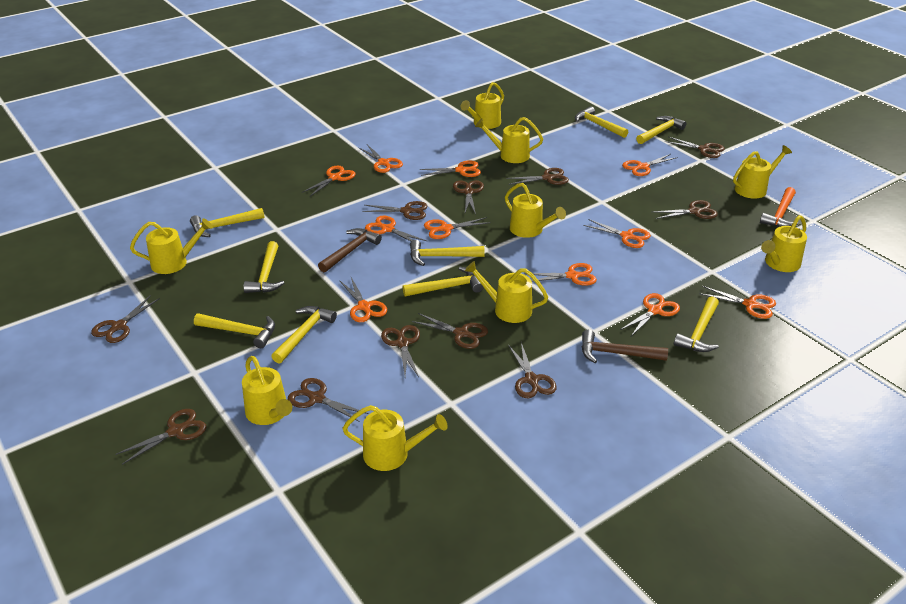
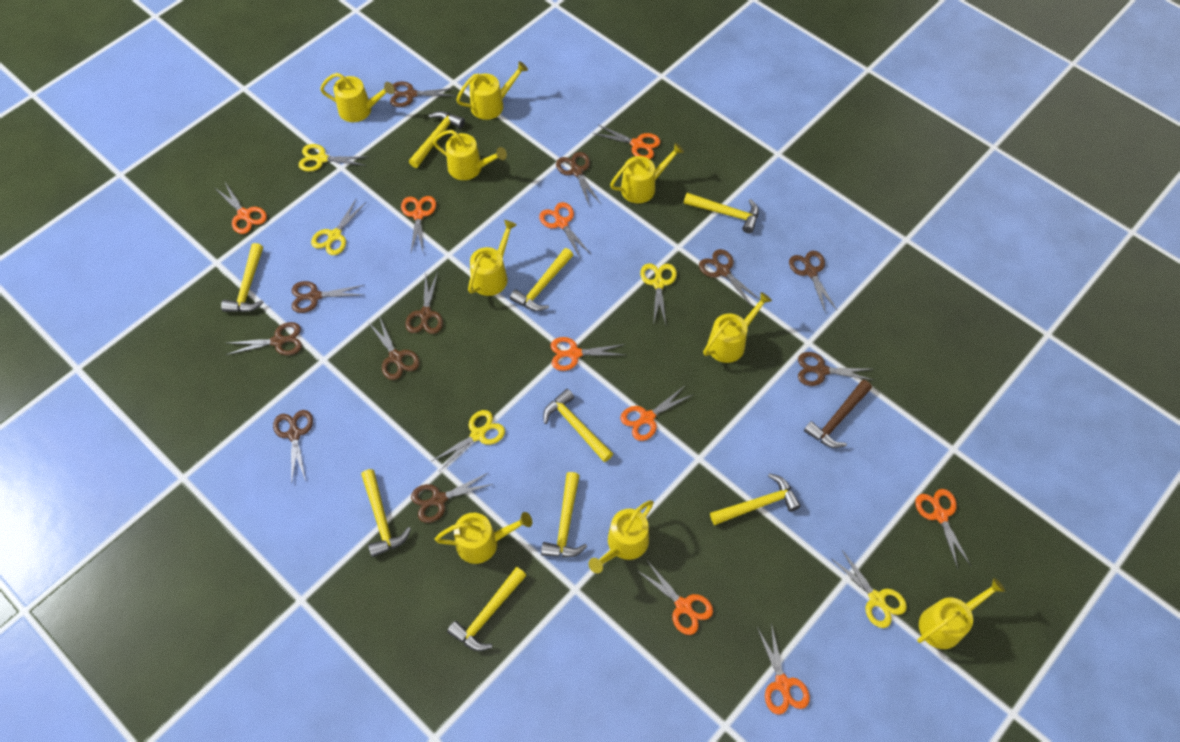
brown hammer: [318,228,382,272] [581,330,668,363] = 2 -> [804,380,872,448] = 1
orange hammer: [760,187,798,227] = 1 -> none = 0
orange scissors: [302,165,355,196] [339,277,387,322] [358,145,403,173] [365,215,427,241] [420,160,481,177] [424,217,491,239] [524,263,597,286] [583,219,651,248] [620,293,680,336] [622,154,678,176] [699,286,776,319] = 11 -> [215,182,267,234] [401,196,436,252] [539,202,591,259] [551,337,625,371] [593,124,660,159] [620,385,694,441] [637,562,713,635] [757,623,810,715] [915,489,971,569] = 9
yellow scissors: none = 0 -> [298,144,366,172] [311,198,366,255] [430,410,505,471] [640,264,677,325] [831,550,907,628] = 5

